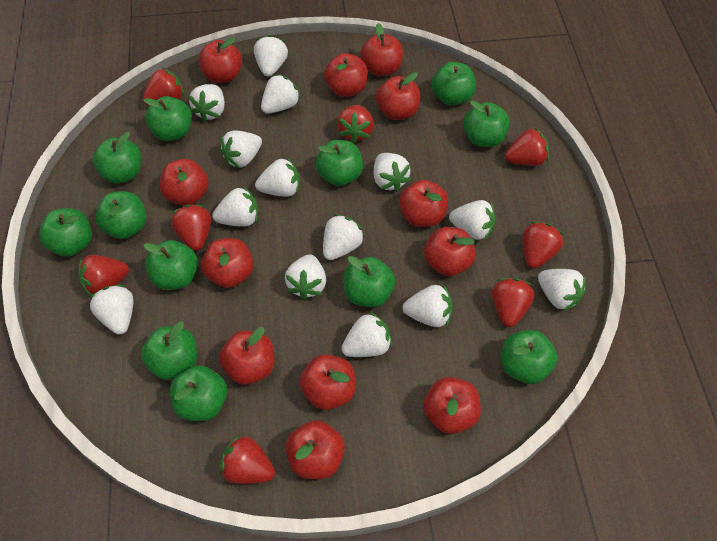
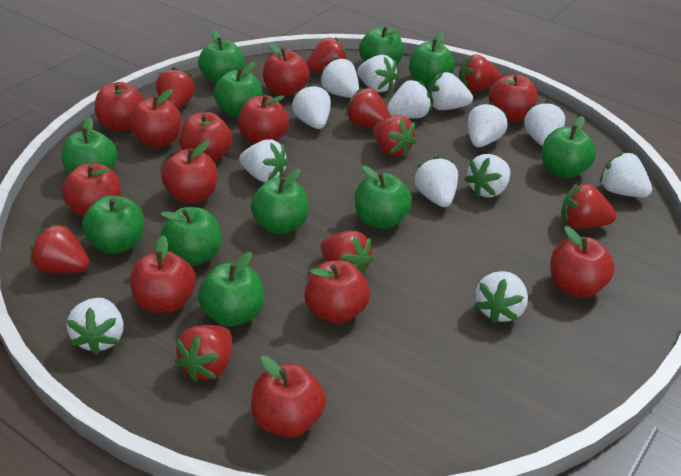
green apple: [39,208,92,257] [93,132,141,184] [95,191,147,239] [141,322,197,380] [143,96,192,141] [144,240,198,290] [170,365,227,421] [316,140,363,186] [343,256,395,308] [431,62,476,106] [463,100,510,147] [502,330,558,384] = 12 -> [61,117,118,174] [82,195,144,254] [160,207,222,266] [198,29,244,84] [198,252,264,327] [213,62,262,118] [251,169,309,234] [355,165,412,229] [359,26,403,64] [409,32,455,87] [542,116,596,178] = 11
red strawberry: [78,255,129,296] [143,68,184,106] [171,205,211,251] [219,434,275,484] [337,105,374,143] [492,278,534,327] [505,128,549,166] [523,221,564,268] = 8 -> [30,223,90,273] [156,67,195,109] [175,325,232,382] [307,37,348,73] [320,231,374,275] [346,87,391,127] [373,115,417,157] [459,54,502,92] [561,183,617,228] = 9
white strawberry: [89,285,133,335] [189,84,225,122] [212,186,258,227] [220,130,262,168] [254,35,288,76] [255,158,300,197] [261,74,301,114] [285,254,326,300] [323,214,365,260] [341,311,392,357] [373,153,411,192] [403,284,453,327] [449,200,495,240] [538,269,586,311] = 14 -> [67,298,124,355] [239,139,289,183] [292,84,331,129] [319,57,359,98] [357,55,399,93] [387,80,432,119] [414,156,458,207] [429,72,473,110] [464,154,510,197] [468,102,508,147] [474,271,528,324] [524,101,565,146] [600,152,652,198] = 13

